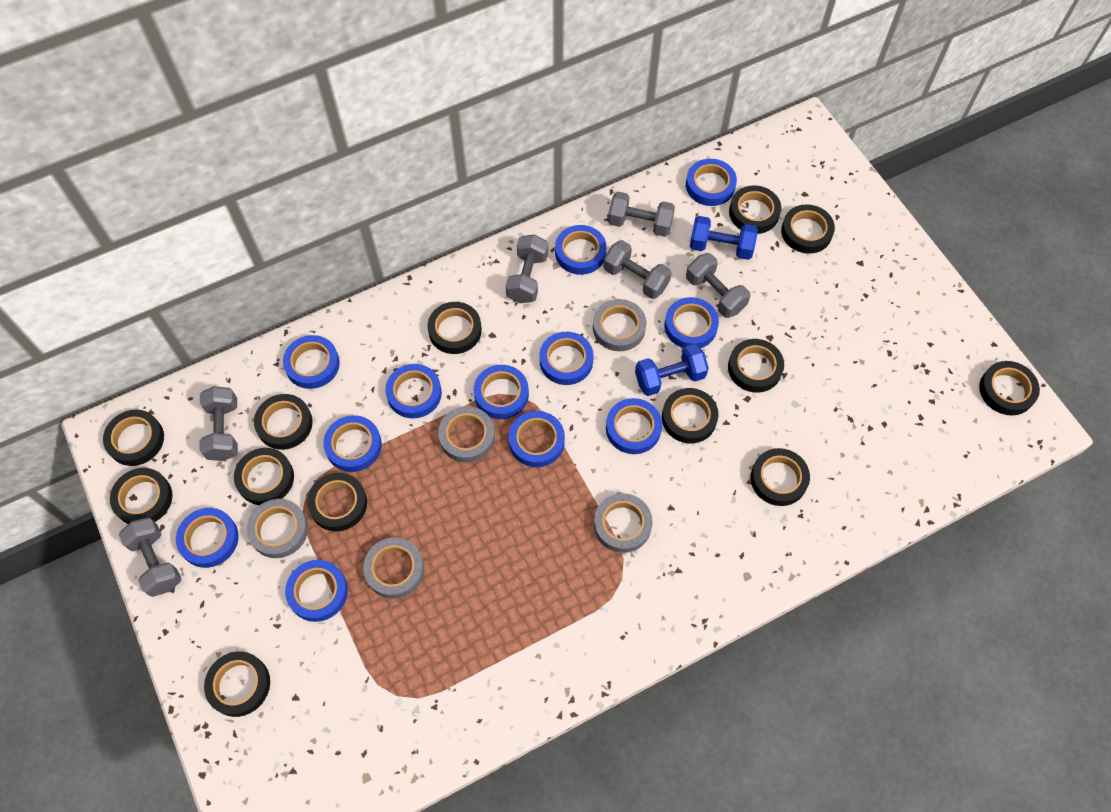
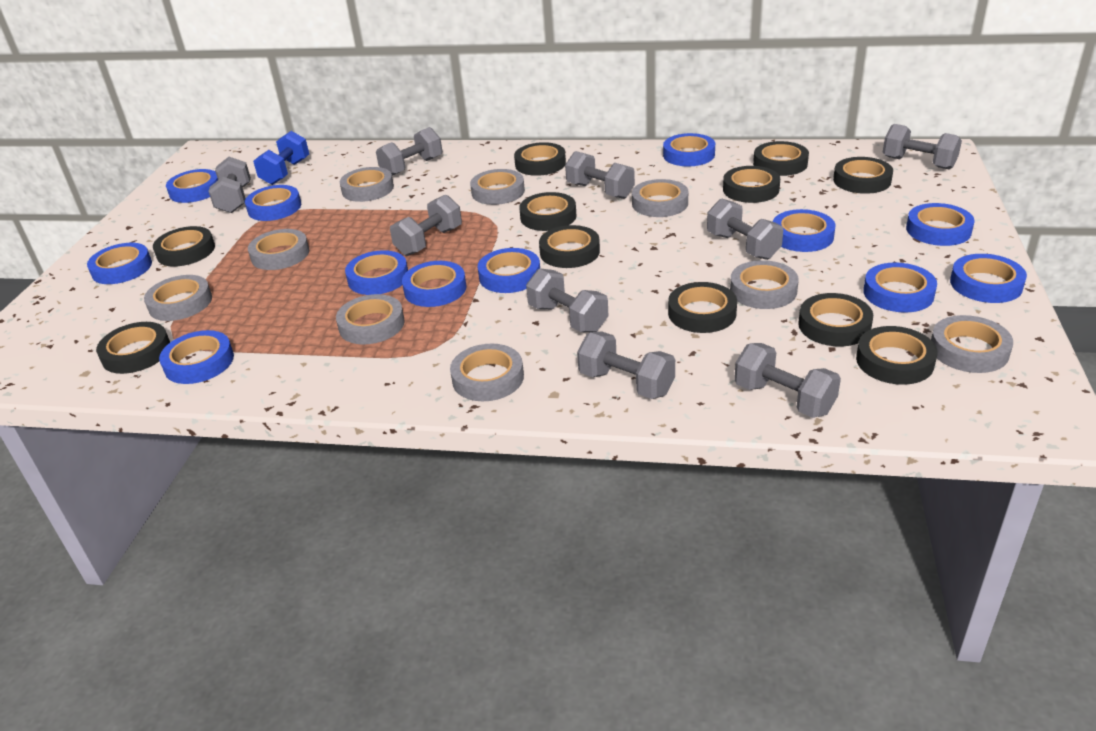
black tape: [103,410,164,466] [110,468,173,524] [204,651,270,717] [234,448,294,505] [254,394,313,450] [307,473,367,531] [428,302,482,354] [662,388,719,443] [728,339,784,392] [729,185,781,234] [751,448,810,506] [781,204,835,254] [979,361,1040,415] = 13 -> [96,322,170,374] [153,226,215,267] [514,142,566,176] [519,192,577,231] [539,225,600,268] [668,282,737,333] [723,166,780,203] [753,141,809,176] [798,293,873,347] [833,157,893,194] [856,326,937,385] = 11
blue dumbbell: [635,344,709,396] [690,216,758,260] = 2 -> [253,131,309,185] = 1
grey dumbbell: [119,517,181,597] [199,386,238,461] [506,234,548,303] [603,240,672,299] [608,192,675,237] [686,253,750,318] = 6 -> [208,157,251,213] [376,127,442,176] [390,194,462,256] [526,268,609,332] [565,151,635,199] [577,332,675,399] [707,198,783,260] [734,343,841,418] [883,124,962,169] = 9
grey tape: [247,499,308,558] [363,537,424,599] [438,406,495,463] [593,299,646,351] [594,493,653,553] = 5 -> [144,275,212,321] [248,229,309,270] [336,294,405,345] [340,167,394,202] [450,344,524,401] [470,169,525,205] [632,179,688,217] [730,260,799,309] [931,315,1013,373] = 9

